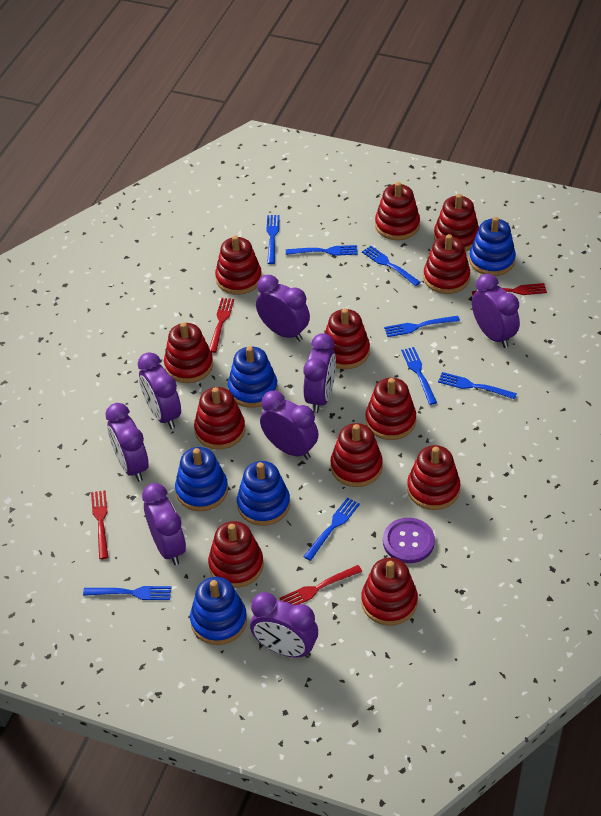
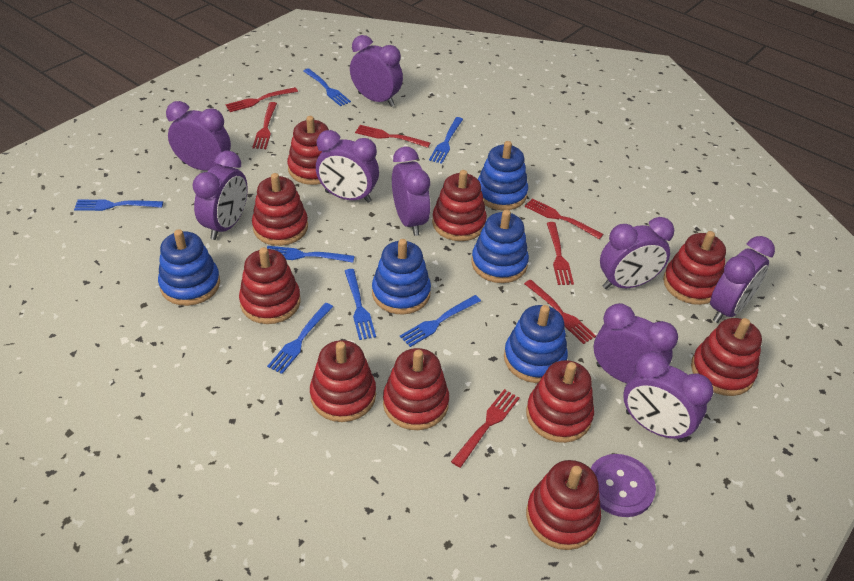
blue fork: [83,586,171,600] [266,215,280,264] [286,245,358,256] [303,497,360,561] [362,246,420,286] [384,316,460,337] [401,347,437,405] [438,372,517,399] = 8 -> [74,200,163,211] [267,246,355,263] [267,303,333,374] [303,68,351,106] [345,269,376,340] [400,295,481,347] [429,117,463,164] = 7
purple clock: [106,403,149,482] [138,352,181,429] [142,483,186,565] [250,592,318,658] [256,275,310,342] [260,390,319,460] [303,333,336,413] [472,274,520,348] = 8 -> [166,101,231,171] [192,150,248,240] [316,130,379,203] [350,35,403,107] [392,147,430,236] [594,303,678,383] [600,217,674,289] [623,351,713,442] [710,236,775,323] = 9
red fork: [91,490,109,559] [209,298,234,353] [279,565,362,605] [472,283,547,295] = 4 -> [225,87,298,112] [252,102,277,149] [355,125,430,148] [451,389,520,468] [524,280,596,344] [525,198,603,239] [547,222,574,285] = 7
red stacking toy: [164,322,213,383] [194,387,245,449] [208,521,264,588] [215,235,262,295] [325,308,370,369] [331,423,383,487] [361,558,418,626] [365,378,416,440] [375,182,420,240] [407,445,460,510] [424,234,470,294] [434,194,479,251] = 12 -> [239,247,301,324] [252,173,308,246] [287,116,329,185] [310,340,376,422] [383,348,449,430] [432,170,487,241] [526,360,594,443] [526,460,601,550] [663,231,726,305] [691,318,762,396] = 10

